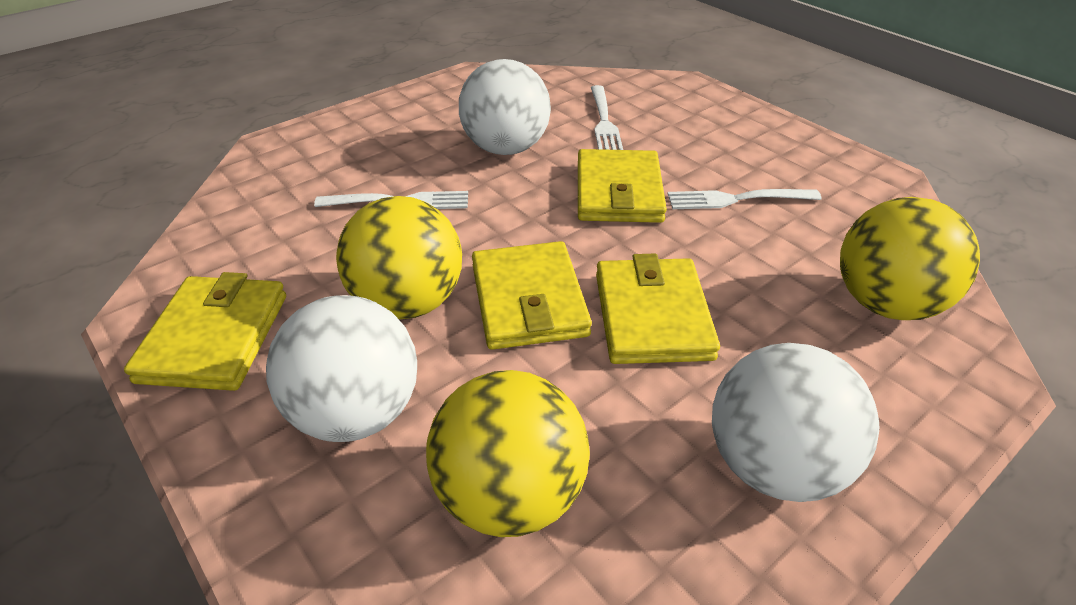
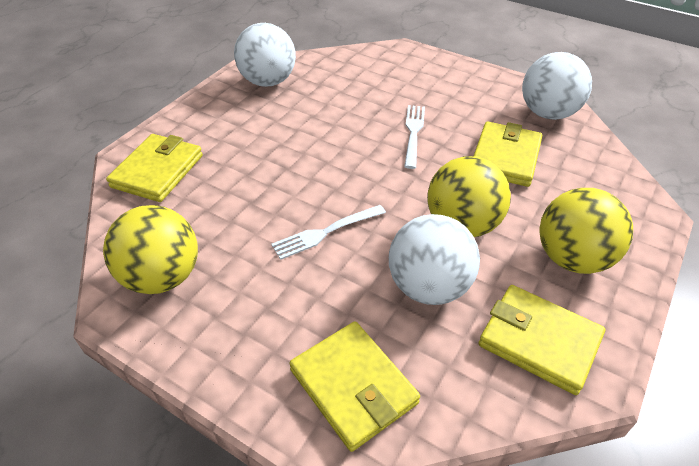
white fork: [314,191,468,209] [591,85,623,150] [668,189,821,209] = 3 -> [271,205,386,260] [404,105,425,169] = 2

